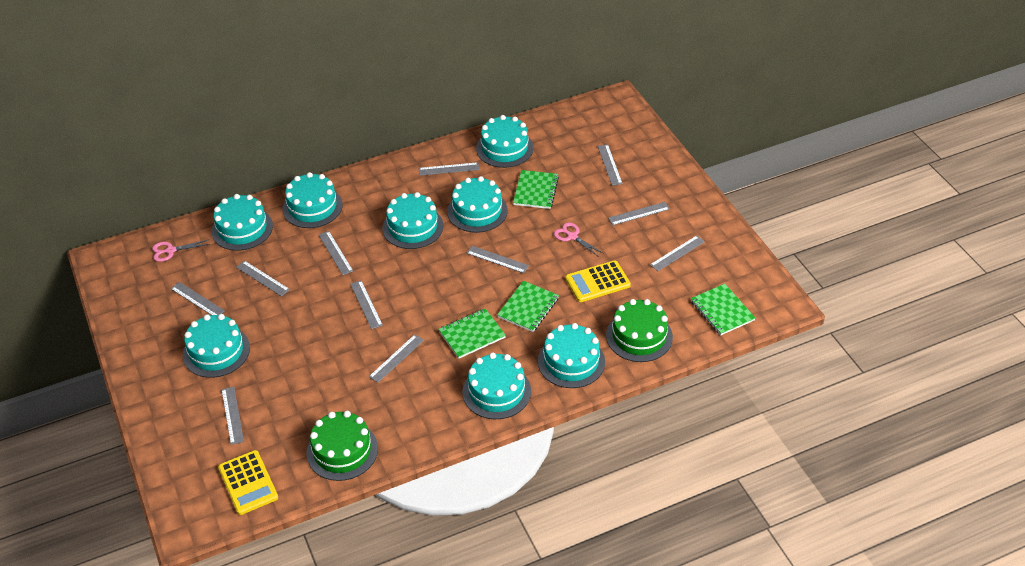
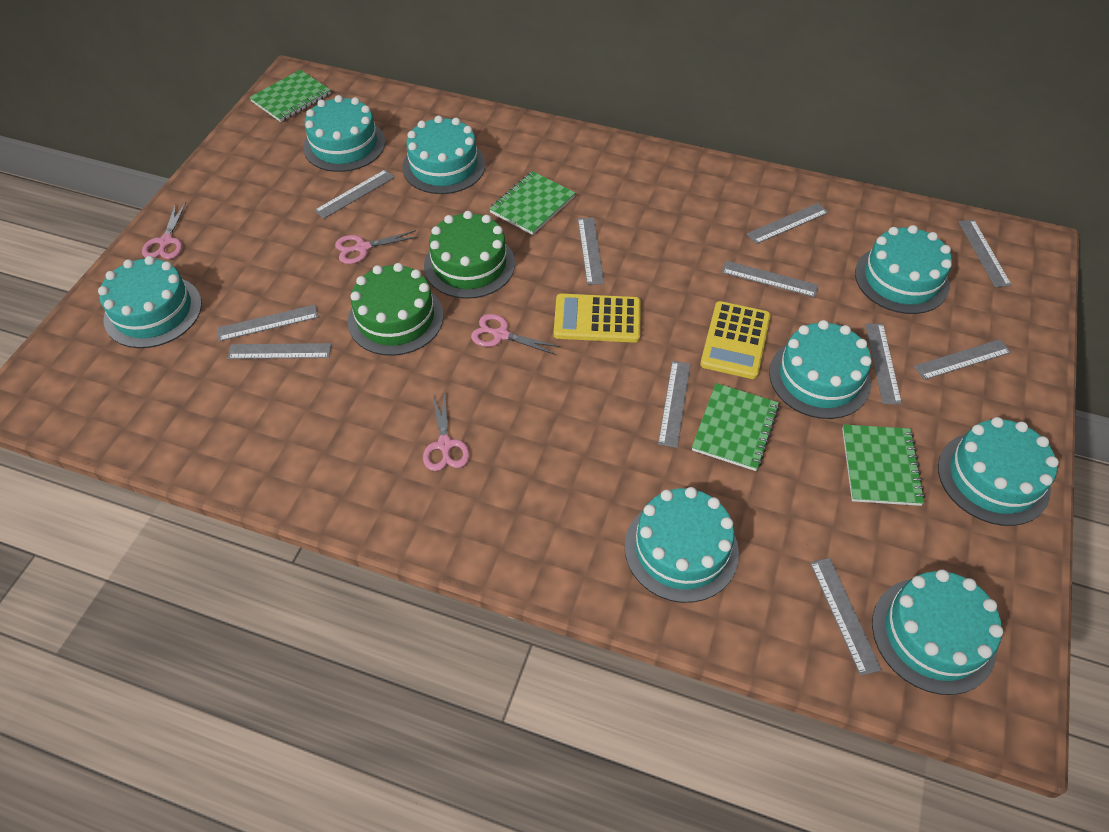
pink scissors: [152,239,210,262] [554,223,604,257] = 2 -> [142,202,186,259] [335,230,418,264] [423,392,470,471] [471,314,560,355] = 4

